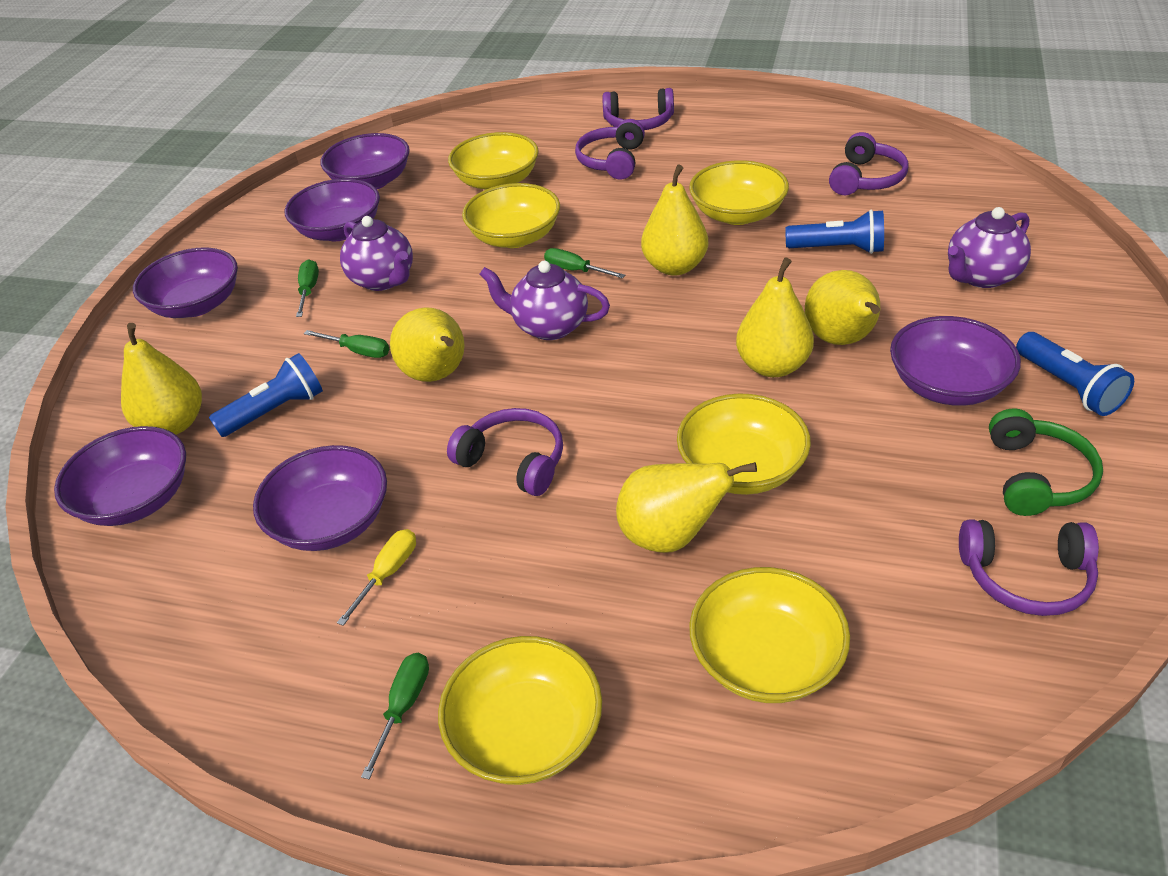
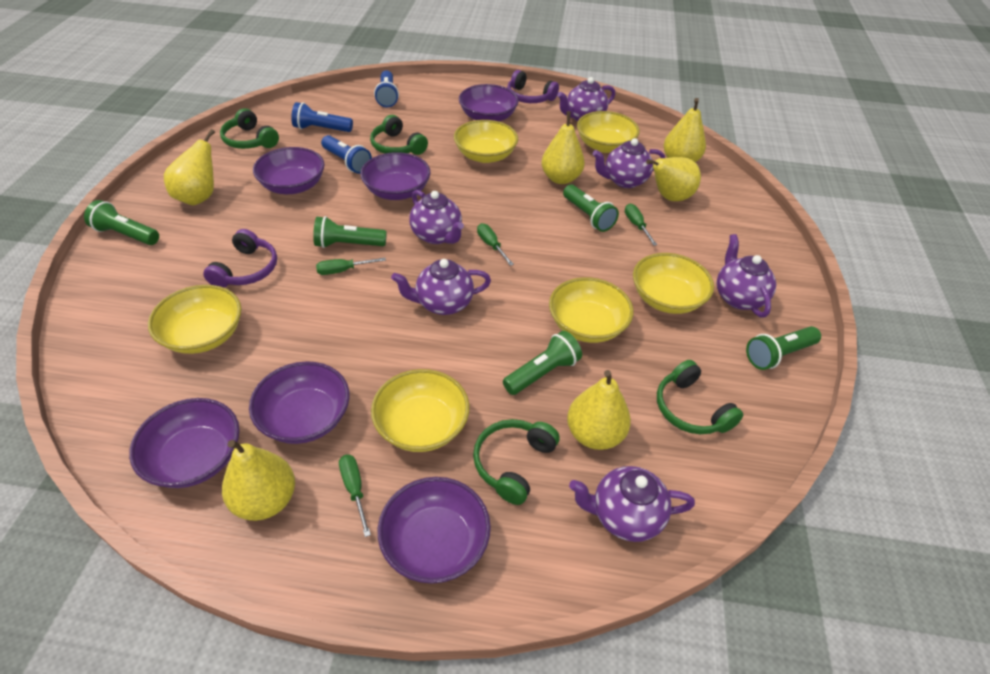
green flashlight: none = 0 -> [84,200,159,245] [313,216,387,248] [503,331,582,395] [563,184,619,232] [746,326,821,370] = 5
green headphones: [989,408,1103,516] = 1 -> [220,108,279,149] [370,115,428,155] [473,419,560,505] [657,360,743,434] = 4
purple headphones: [447,408,563,496] [575,119,645,180] [602,88,674,130] [829,132,909,195] [959,519,1099,616] = 5 -> [203,229,277,288] [507,70,559,103] = 2
purple teapot: [340,216,413,291] [479,261,610,340] [948,207,1031,288] = 3 -> [391,259,491,315] [409,190,464,244] [557,77,615,122] [569,466,695,542] [593,138,665,188] [717,234,776,317] = 6
yellow screwdriver: [337,529,416,626] = 1 -> none = 0

